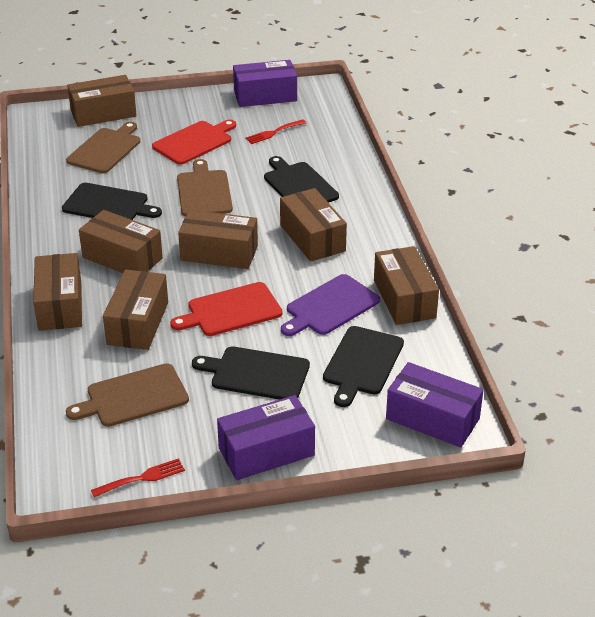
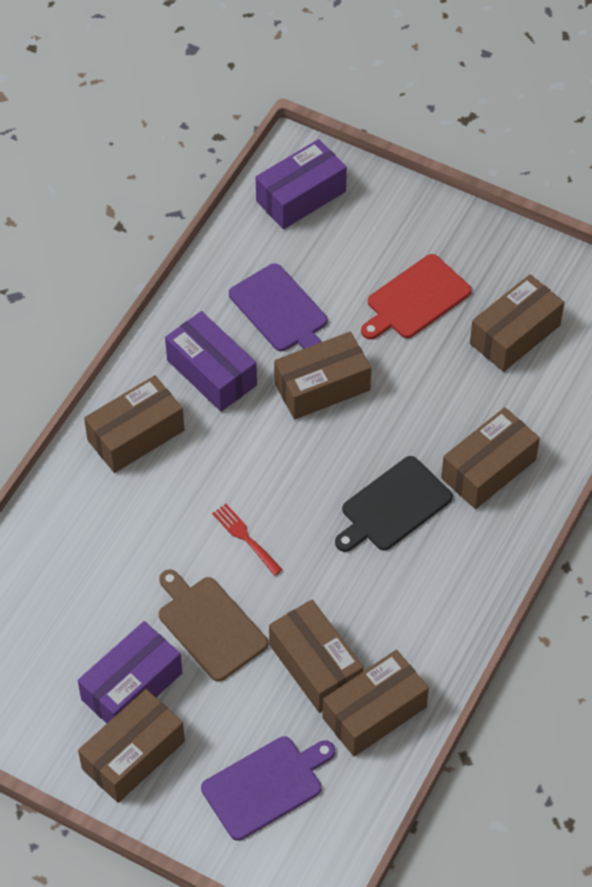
black cutting board: [62,183,162,220] [192,346,310,400] [264,156,339,203] [323,326,404,407] = 4 -> [335,456,453,552] = 1
brown cutting board: [66,122,140,173] [66,363,189,427] [177,159,233,216] = 3 -> [159,569,268,682] = 1
purple cutting board: [281,274,380,336] = 1 -> [201,736,335,841] [229,263,328,351] = 2
red cutting board: [152,120,236,165] [170,282,283,336] = 2 -> [361,254,472,339] = 1
red fork: [91,458,185,497] [245,119,306,144] = 2 -> [212,504,283,576] = 1

